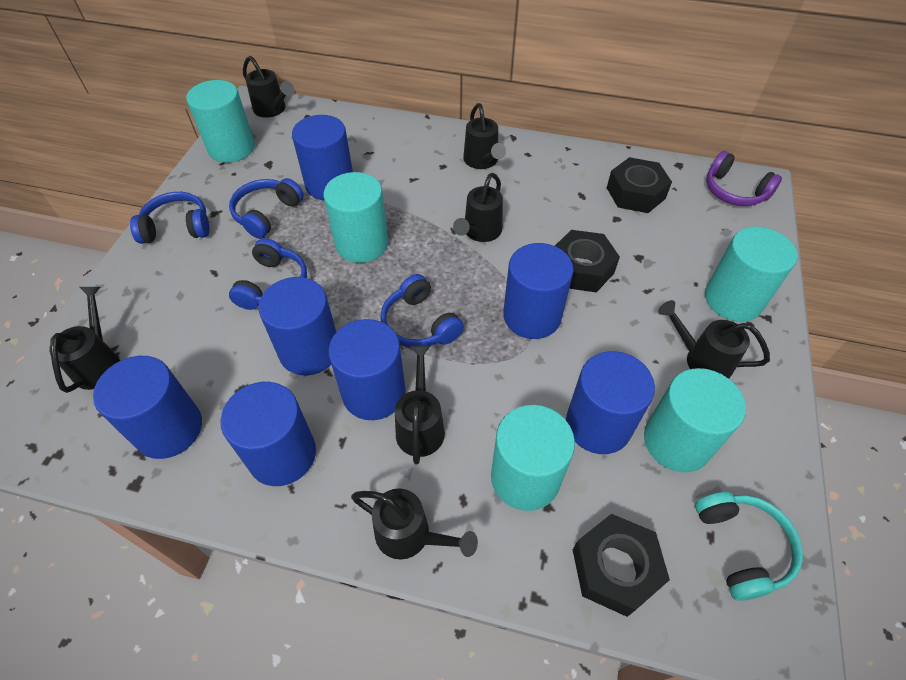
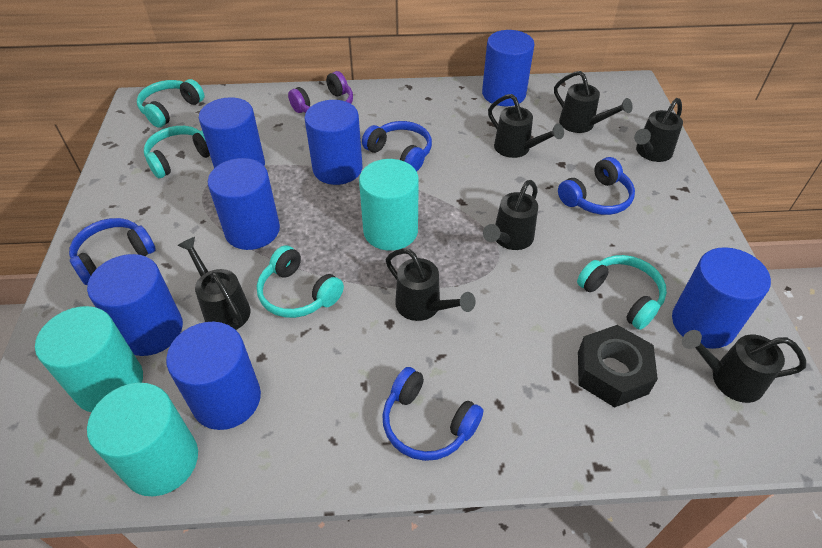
black nut: [555,230,620,293] [573,514,670,617] [607,157,672,213] = 3 -> [578,325,658,408] = 1
turquoise cylinder: [186,80,255,163] [324,172,388,263] [491,405,575,511] [644,368,746,472] [705,227,797,322] = 5 -> [35,306,143,412] [87,383,198,496] [359,159,419,251] = 3
turquoise headphones: [695,492,803,601] = 1 -> [137,79,204,128] [144,126,210,178] [257,245,344,318] [577,255,667,330] = 4

